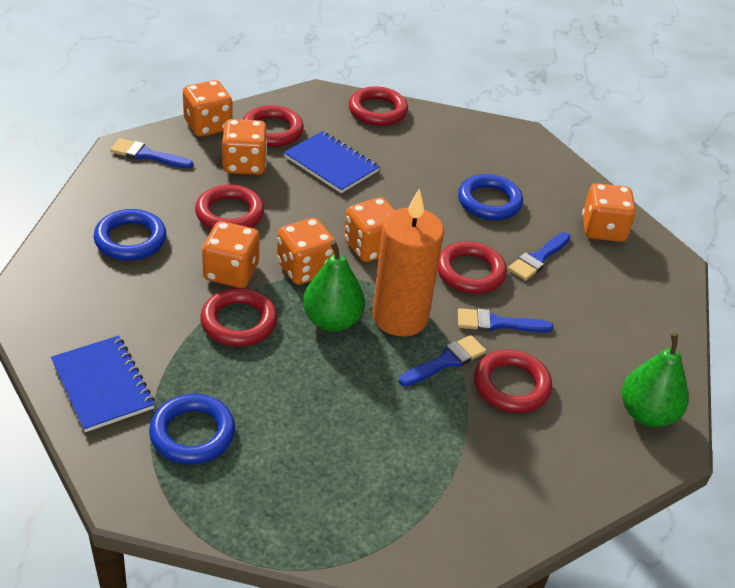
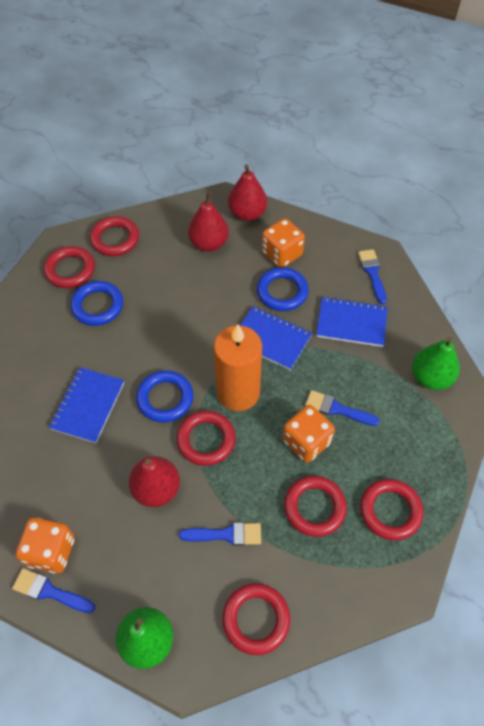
blue notebook: [51,336,155,432] [284,131,380,193] = 2 -> [49,367,124,443] [240,306,312,370] [316,297,388,347] = 3
orange dice: [183,80,233,137] [202,221,260,288] [222,119,268,175] [277,218,335,285] [344,197,395,262] [582,183,636,242] = 6 -> [16,518,74,573] [262,218,305,268] [283,405,335,463] = 3
red pear: none = 0 -> [129,456,180,507] [188,192,229,252] [228,164,267,221] = 3

